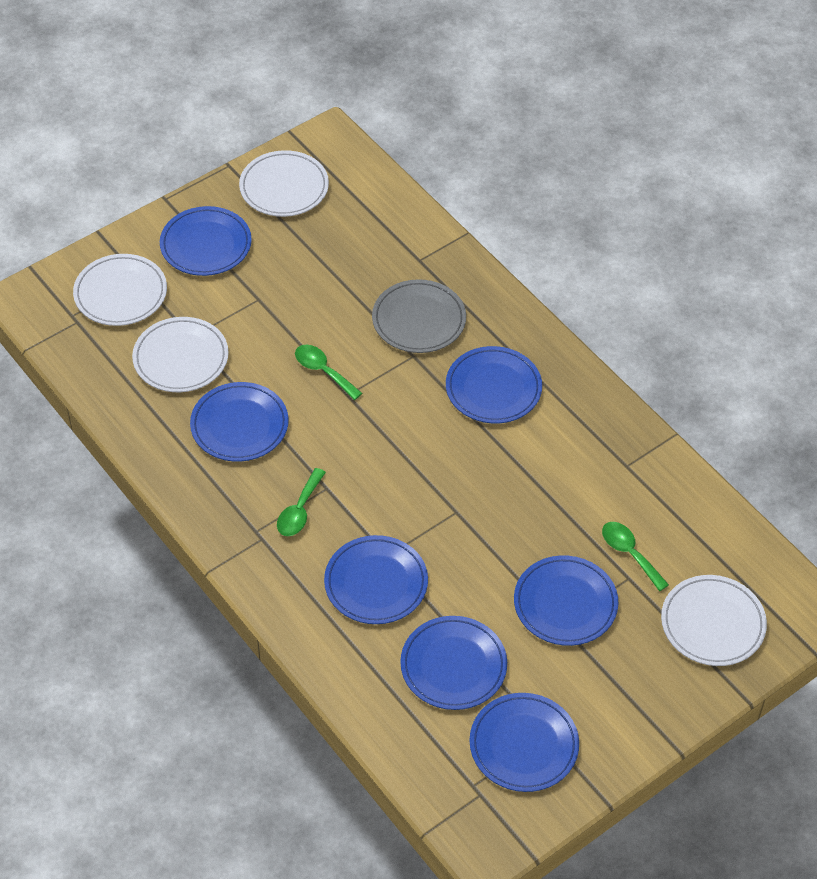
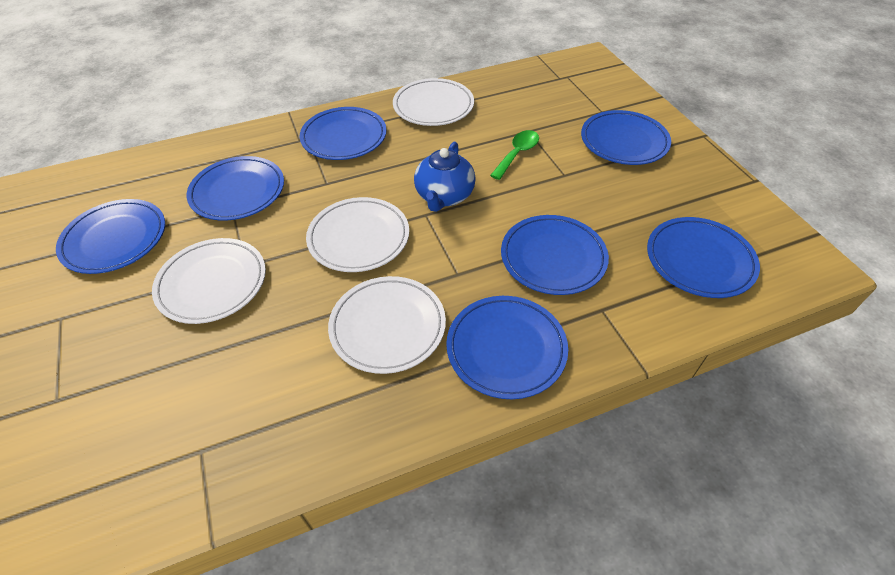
blue teapot: none = 0 -> [414,142,476,212] = 1
green spoon: [277,468,326,536] [295,345,362,400] [602,522,669,591] = 3 -> [490,130,539,180] = 1
grey plate: [372,279,466,353] = 1 -> none = 0

